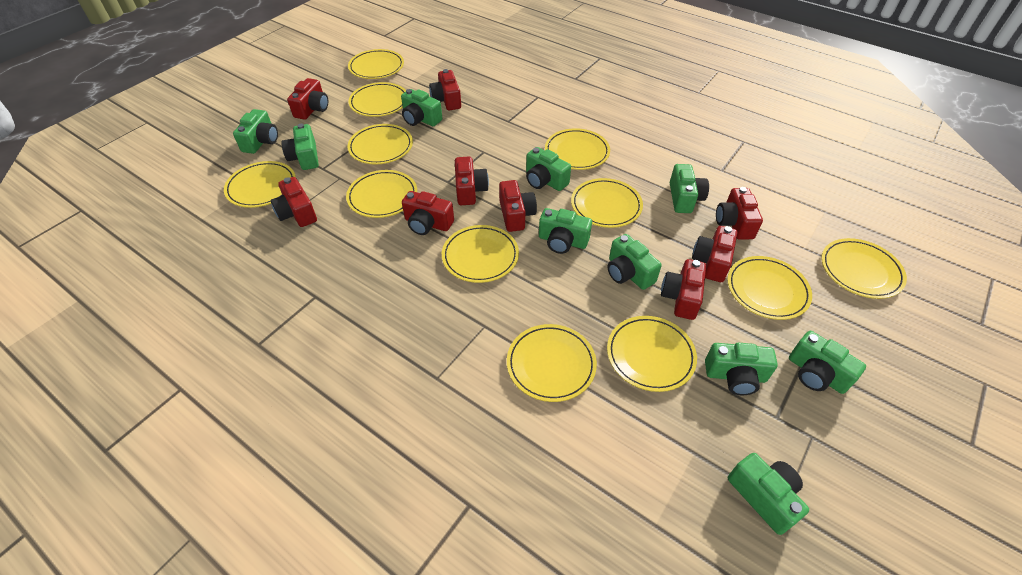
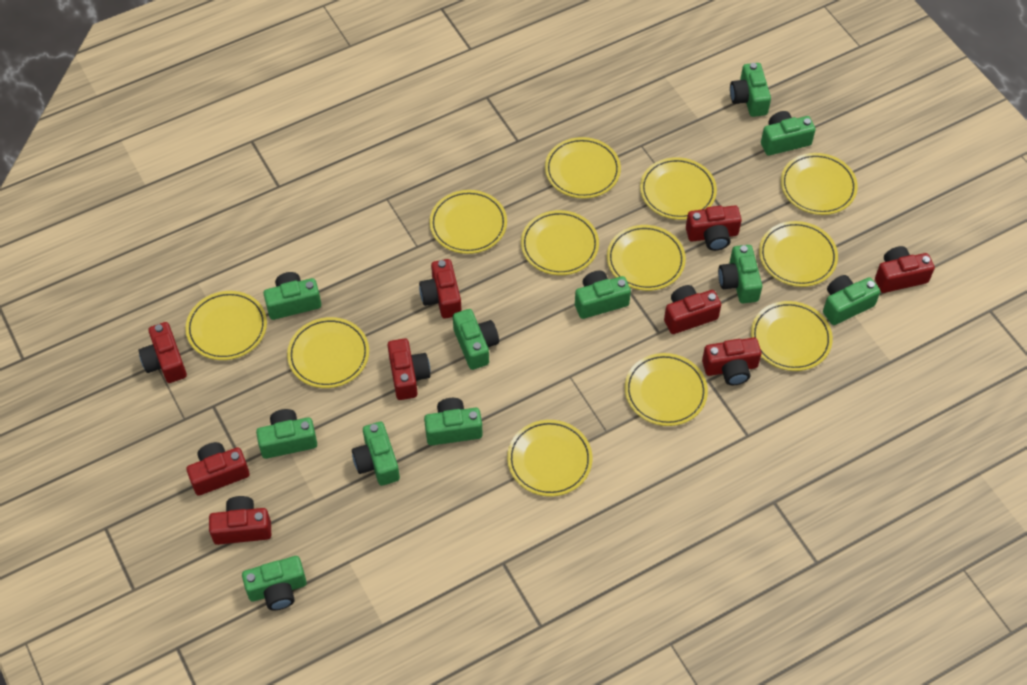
green camera: [233,109,278,154] [281,124,319,170] [401,89,442,126] [526,147,571,191] [539,208,592,254] [607,234,662,290] [670,164,709,213] [705,342,778,395] [728,453,809,535] [789,331,866,394] = 10 -> [242,556,307,610] [256,409,317,459] [263,272,321,320] [352,422,400,486] [424,398,483,446] [453,309,499,370] [575,271,631,319] [718,245,762,303] [730,63,771,117] [761,111,816,156] [823,275,880,325] = 11

